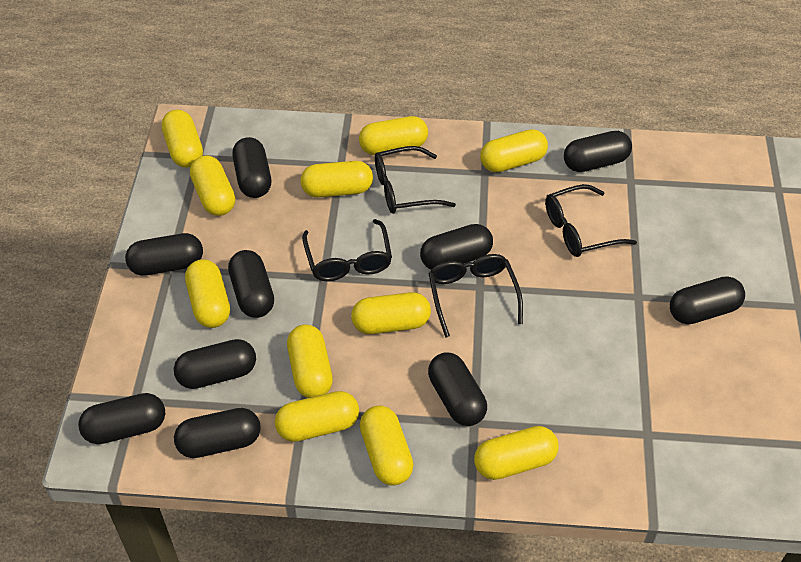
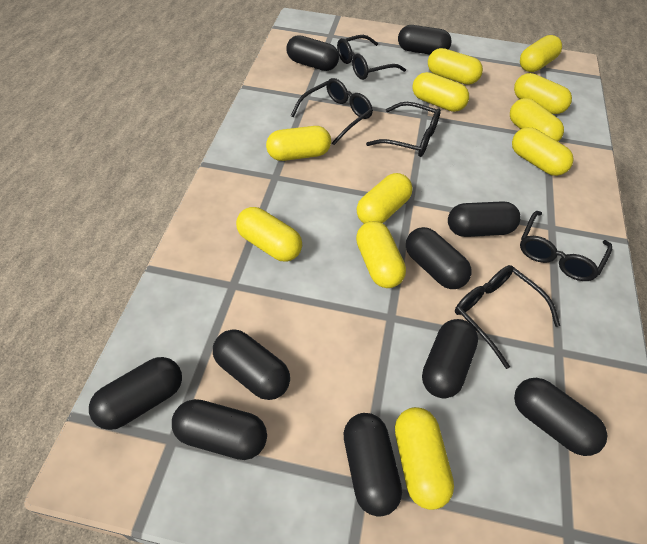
black glasses: [302,219,392,281] [375,146,456,214] [428,254,523,338] [545,184,637,257] = 4 -> [291,78,373,145] [337,35,406,80] [366,102,441,157] [455,265,560,369] [520,211,612,281] = 5

